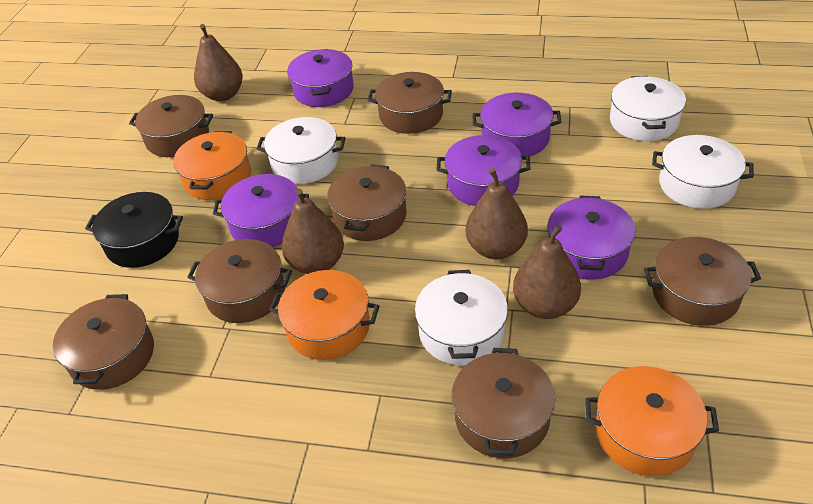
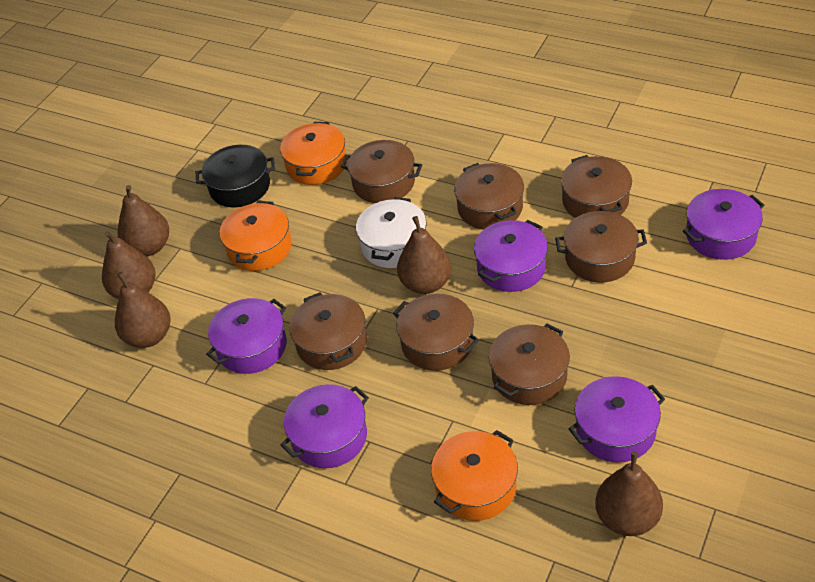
brown pear: [194,24,243,101] [282,189,344,274] [466,168,528,259] [513,225,581,319] = 4 -> [102,231,156,299] [115,272,171,348] [118,185,169,256] [397,216,451,294] [595,451,663,536] = 5
white pot: [257,117,345,184] [415,270,508,365] [610,76,686,141] [652,135,754,209] = 4 -> [356,197,427,268] = 1

